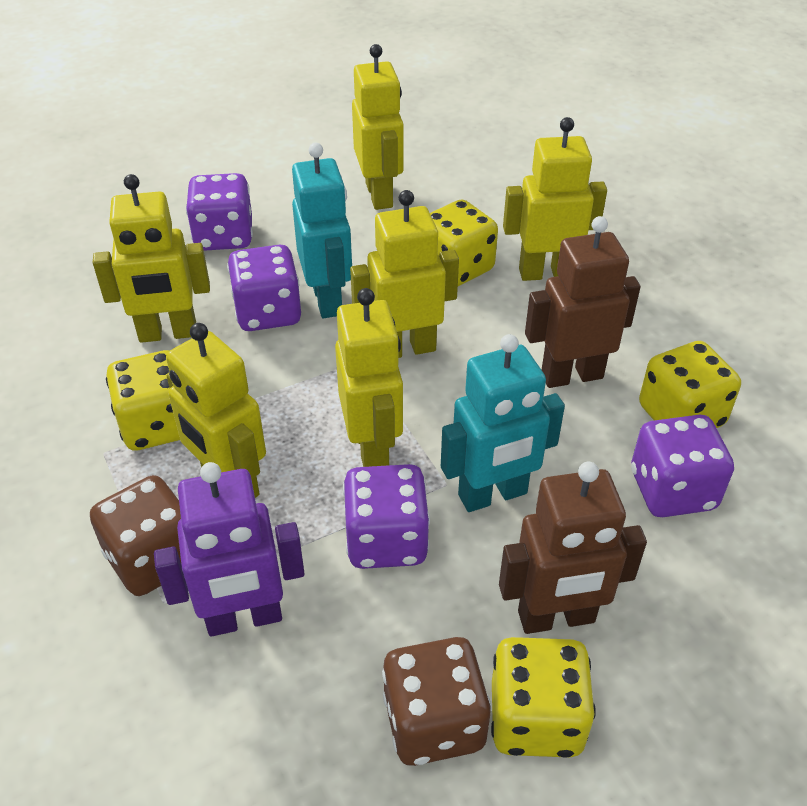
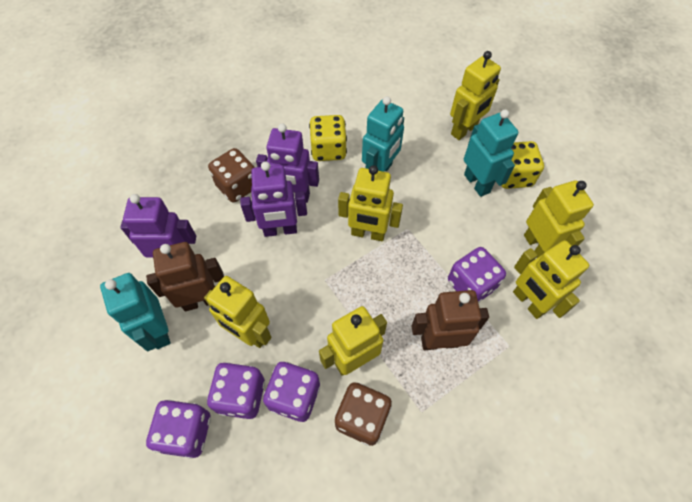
purple robot: [154,462,305,637] = 1 -> [120,194,196,257] [240,161,307,237] [256,123,319,203] = 3
turquoise robot: [292,143,352,318] [441,334,565,512] = 2 -> [100,273,171,351] [362,96,404,172] [464,110,518,197] = 3
yellow dice: [106,350,180,451] [430,199,498,286] [491,637,596,758] [639,341,741,428] = 4 -> [309,115,347,161] [501,141,544,189] = 2

